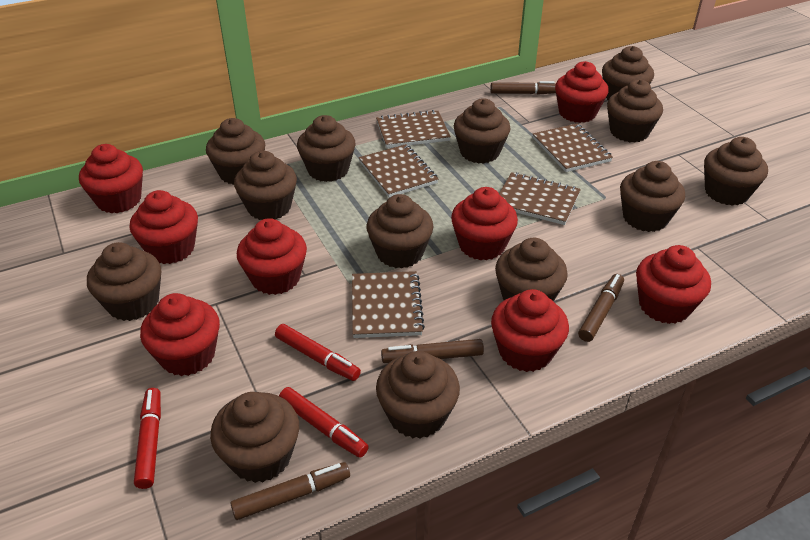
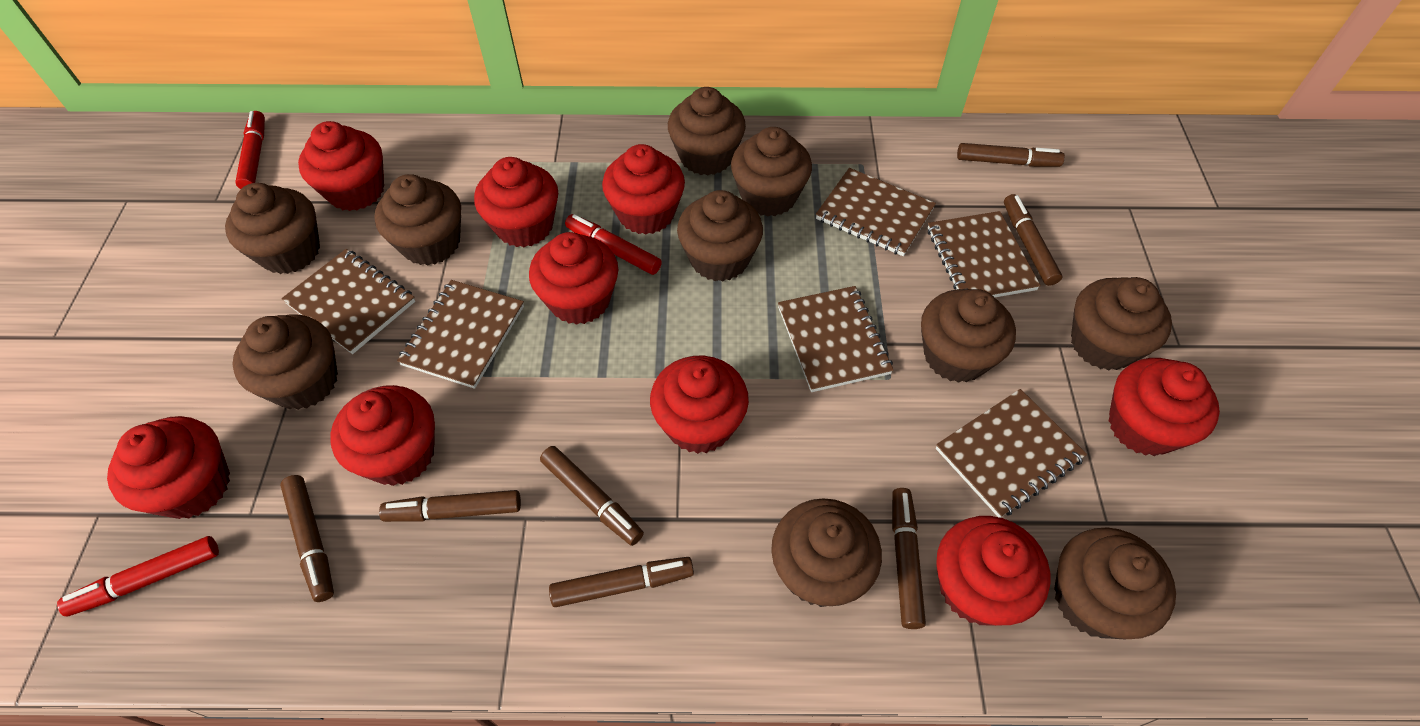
brown cupcake: [87,242,161,321] [206,118,265,185] [210,392,299,483] [234,151,297,220] [297,115,356,182] [366,194,433,269] [376,351,460,439] [454,98,510,164] [495,238,568,302] [602,46,654,100] [607,79,663,143] [620,161,685,232] [704,137,768,206] = 13 -> [225,183,320,274] [233,315,338,410] [374,174,461,266] [668,87,746,176] [677,190,763,282] [731,127,812,216] [771,498,882,607] [921,289,1016,383] [1054,527,1176,639] [1071,277,1172,371] = 10
brown marker: [230,462,350,520] [381,339,484,363] [490,81,556,95] [578,274,624,342] = 4 -> [280,475,334,602] [379,490,521,522] [540,446,644,546] [549,557,694,607] [892,488,926,629] [957,143,1065,167] [1004,194,1063,286] = 7
brown notebook: [352,271,425,338] [359,144,438,198] [376,110,451,148] [499,172,581,225] [533,124,613,172] = 5 -> [281,249,415,354] [397,280,524,389] [778,286,894,392] [816,168,936,256] [928,211,1041,297] [936,389,1087,518] = 6
red cupcake: [79,144,143,213] [130,190,198,264] [140,293,220,376] [237,218,307,295] [451,187,518,260] [491,289,569,372] [555,61,609,123] [636,245,711,324] = 8 -> [107,416,230,519] [298,121,384,211] [330,385,435,486] [474,157,558,247] [529,232,618,325] [602,144,685,235] [650,356,749,454] [936,516,1050,626] [1109,358,1220,456] = 9

